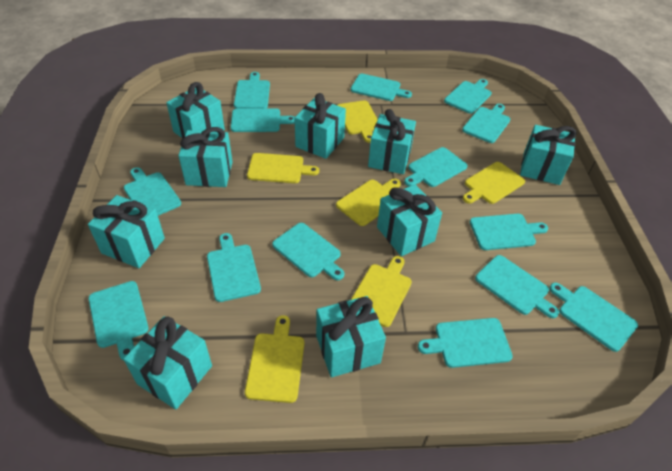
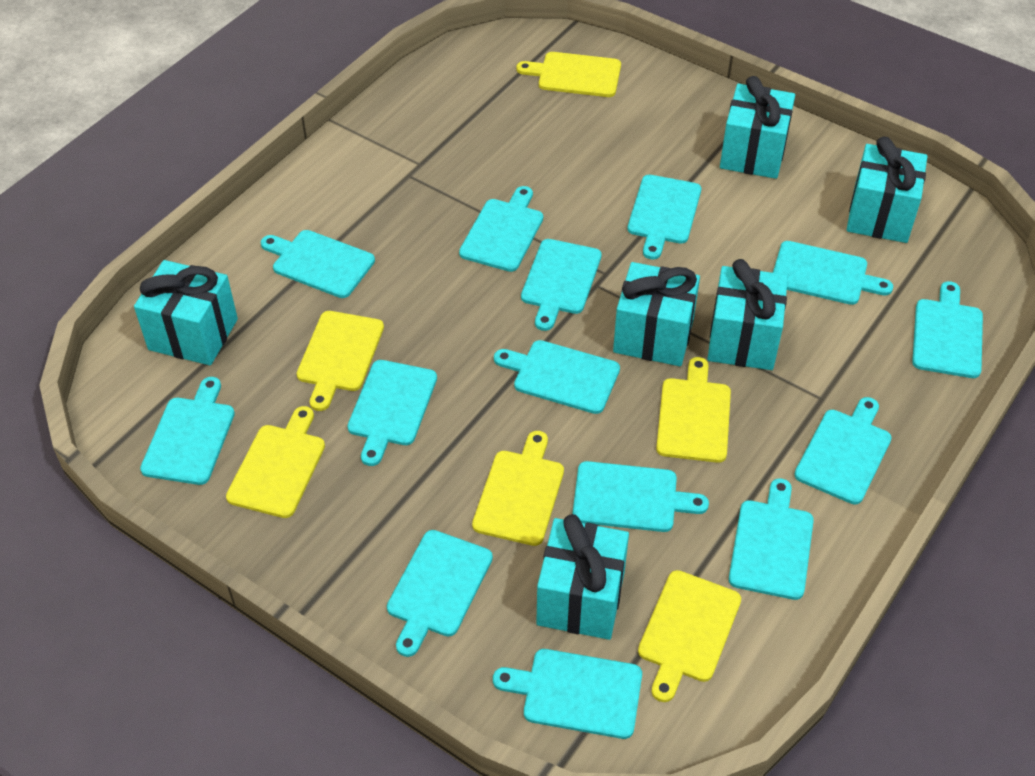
turquoise gift: [88,195,165,268] [123,316,212,409] [166,82,225,139] [178,127,233,187] [295,93,346,159] [316,296,386,377] [368,109,416,174] [377,184,442,256] [520,125,577,185] = 9 -> [134,260,238,365] [536,514,629,640] [613,262,700,366] [708,259,788,370] [720,76,795,179] [847,137,928,243] = 6

